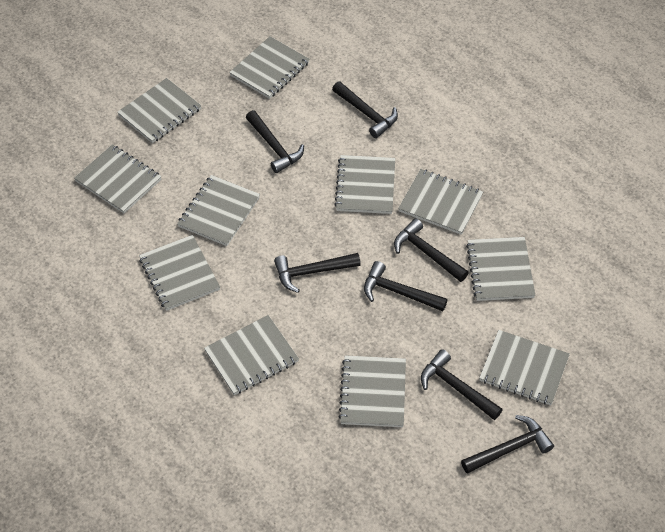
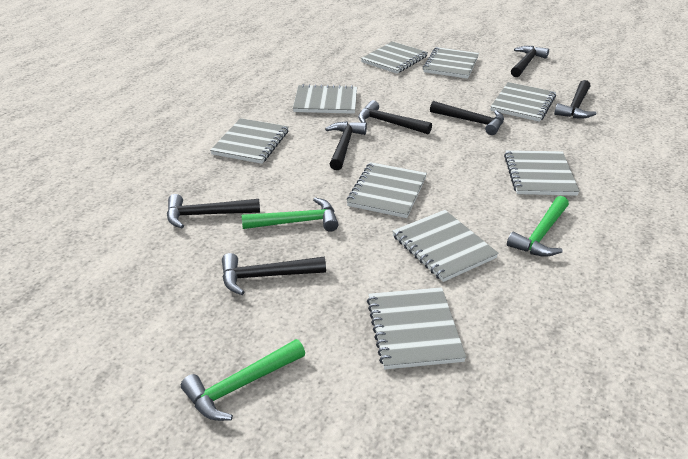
green hammer: none = 0 -> [181,339,305,421] [242,197,339,232] [507,196,569,257] = 3
grey notebook: [74,145,162,213] [117,78,201,143] [139,235,220,311] [177,175,260,246] [204,315,299,395] [229,36,310,99] [334,155,395,214] [339,355,406,427] [398,169,483,235] [466,237,535,301] [479,330,570,405] = 11 -> [210,118,289,164] [293,84,357,114] [347,162,427,218] [361,41,428,74] [367,287,466,369] [392,210,499,282] [423,47,479,79] [490,82,556,122] [504,150,580,196] = 9

